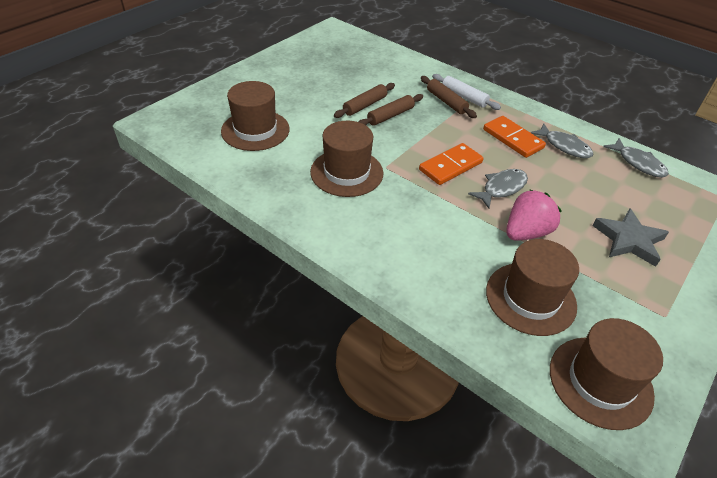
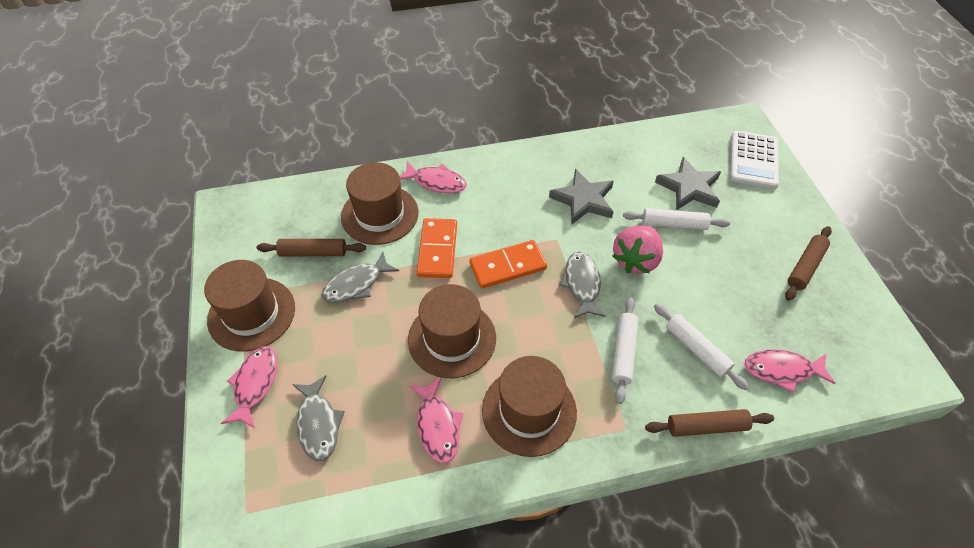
grey star: [592,208,669,267] = 1 -> [549,169,614,224] [655,157,721,210] = 2
pink fish: none = 0 -> [221,346,277,428] [400,161,467,193] [409,377,463,463] [745,349,835,393] = 4
white calculator: none = 0 -> [730,131,779,189] = 1
white rolling pin: [432,74,501,110] = 1 -> [612,297,638,404] [623,208,730,230] [654,303,749,390] = 3

